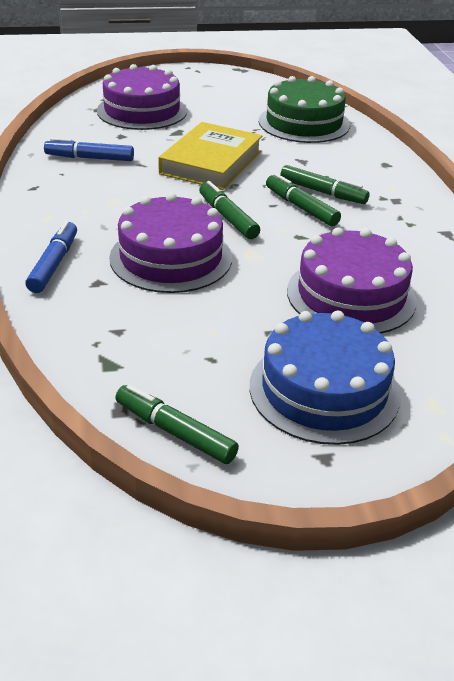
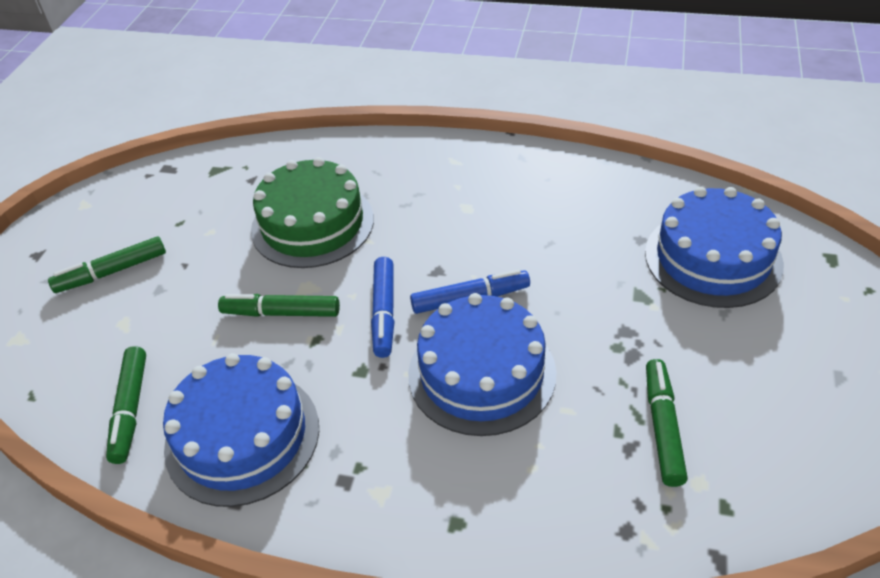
blue cake: [250,311,400,445] = 1 -> [163,353,319,507] [408,293,556,436] [645,187,784,308] = 3
purple cake: [97,64,187,130] [109,193,232,293] [287,227,417,333] = 3 -> none = 0
yellow book: [158,122,262,190] = 1 -> none = 0

